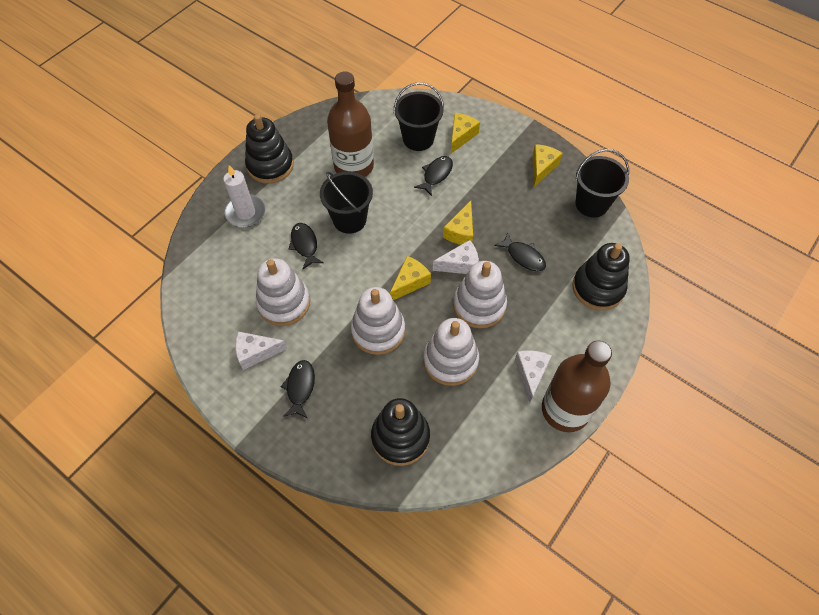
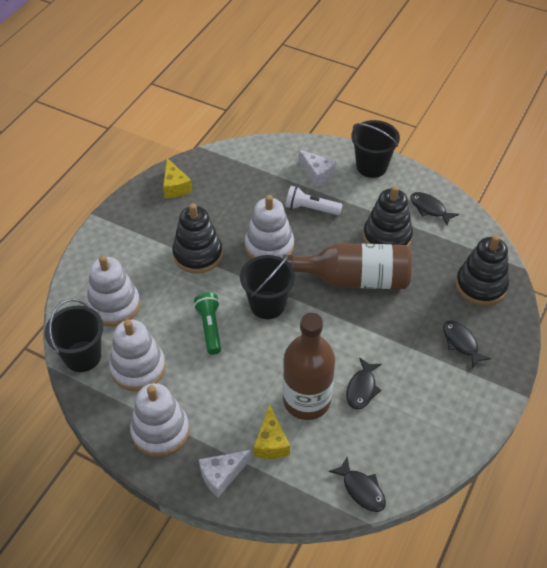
green flashlight: none = 0 -> [194,292,221,355] = 1
white candle: [223,165,266,227] = 1 -> none = 0
white cheese: [235,332,288,370] [433,240,479,274] [515,351,552,404] = 3 -> [199,450,251,497] [298,150,336,187] = 2
white flashlight: none = 0 -> [285,186,343,215] = 1
yellow cheese: [390,256,431,300] [443,201,473,245] [451,113,480,154] [532,144,563,187] = 4 -> [163,158,192,198] [254,404,290,459] = 2

